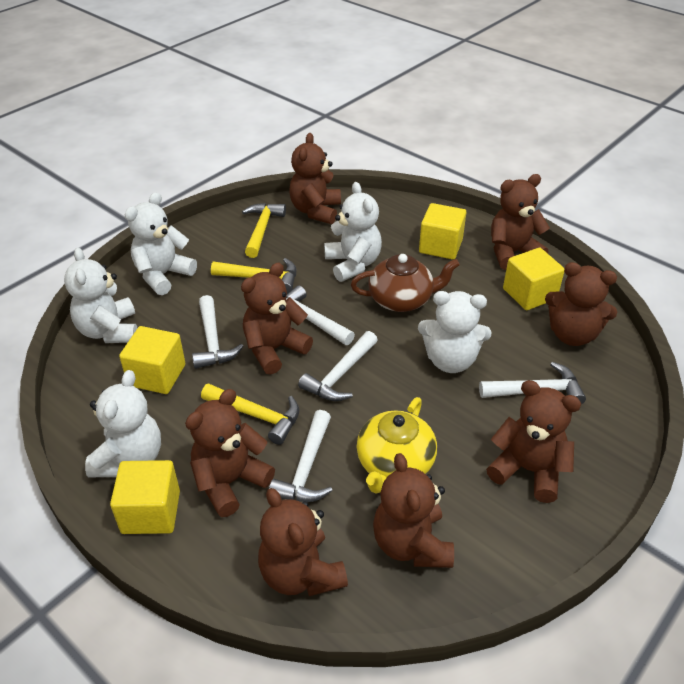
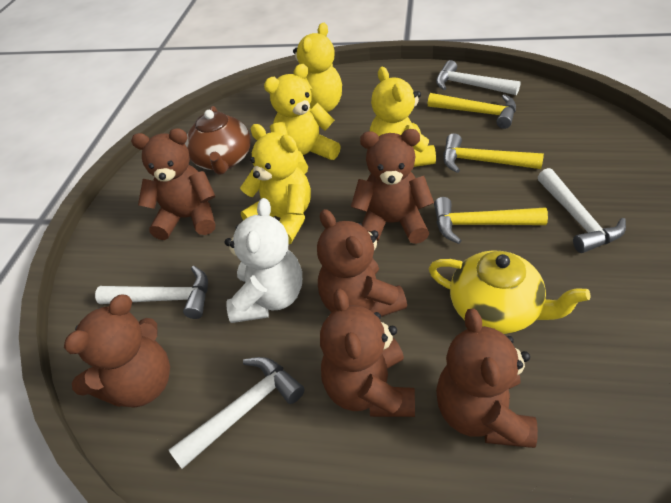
brown teddy bear: [185,389,275,517] [241,263,313,375] [258,488,348,596] [289,133,341,224] [373,453,454,568] [486,380,581,503] [491,174,550,270] [545,262,617,346] = 8 -> [64,294,170,408] [131,128,215,240] [317,209,407,317] [320,289,415,417] [351,129,434,244] [436,308,538,448] = 6
white hammer: [192,295,244,369] [269,410,333,502] [286,285,355,345] [298,331,378,401] [479,362,586,404] = 5 -> [95,266,208,319] [169,357,305,469] [436,60,521,95] [538,168,626,253] = 4
white teddy bear: [64,248,137,343] [85,370,161,477] [125,192,197,295] [324,182,382,282] [418,291,492,373] = 5 -> [225,198,302,323] = 1
yellow cube: [110,460,180,534] [119,326,185,394] [419,203,466,260] [503,248,564,310] = 4 -> none = 0
yellow teddy bear: none = 0 -> [240,124,311,245] [264,64,341,174] [293,23,342,112] [370,67,436,167] = 4

